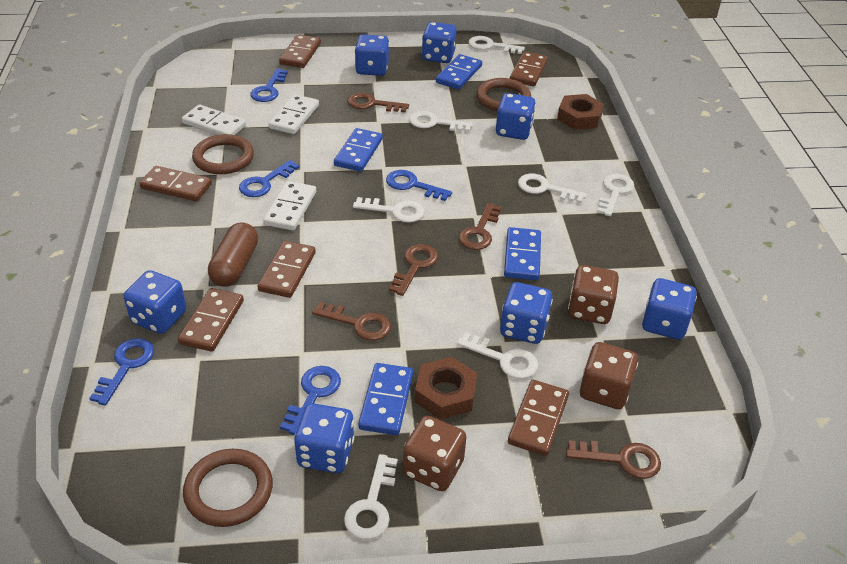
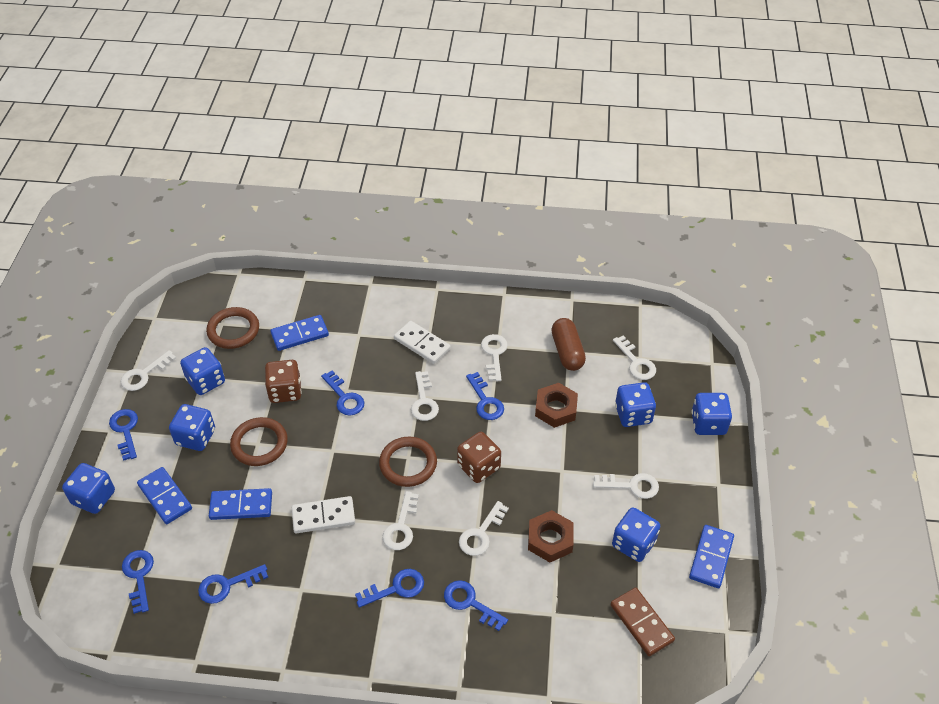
blue dice: [124,270,186,334] [294,403,354,473] [355,34,389,76] [422,22,456,63] [496,93,536,140] [500,282,553,344] [642,278,697,340] = 7 -> [62,463,115,514] [169,404,215,451] [180,347,225,395] [612,508,660,562] [615,382,656,427] [691,393,732,435] = 6
blue key: [89,338,154,406] [239,160,299,197] [250,68,288,102] [280,366,341,435] [386,170,452,201] = 5 -> [109,409,138,461] [122,550,154,614] [198,564,268,604] [321,371,364,416] [355,569,424,608] [444,580,508,631] [466,372,504,420] = 7
brown dice: [403,416,467,491] [568,265,619,324] [580,342,638,409] = 3 -> [265,360,302,403] [457,432,501,483] = 2
brown domino: [139,166,212,201] [178,288,244,352] [258,241,316,298] [279,34,321,68] [508,380,569,456] [510,52,548,86] = 6 -> [610,588,675,656] = 1
brown key: [312,302,391,341] [347,93,409,113] [389,244,438,296] [459,203,501,250] [566,440,661,479] = 5 -> none = 0
white domino: [182,104,246,135] [263,181,316,231] [269,94,319,134] = 3 -> [292,496,355,533] [394,321,451,364] = 2

